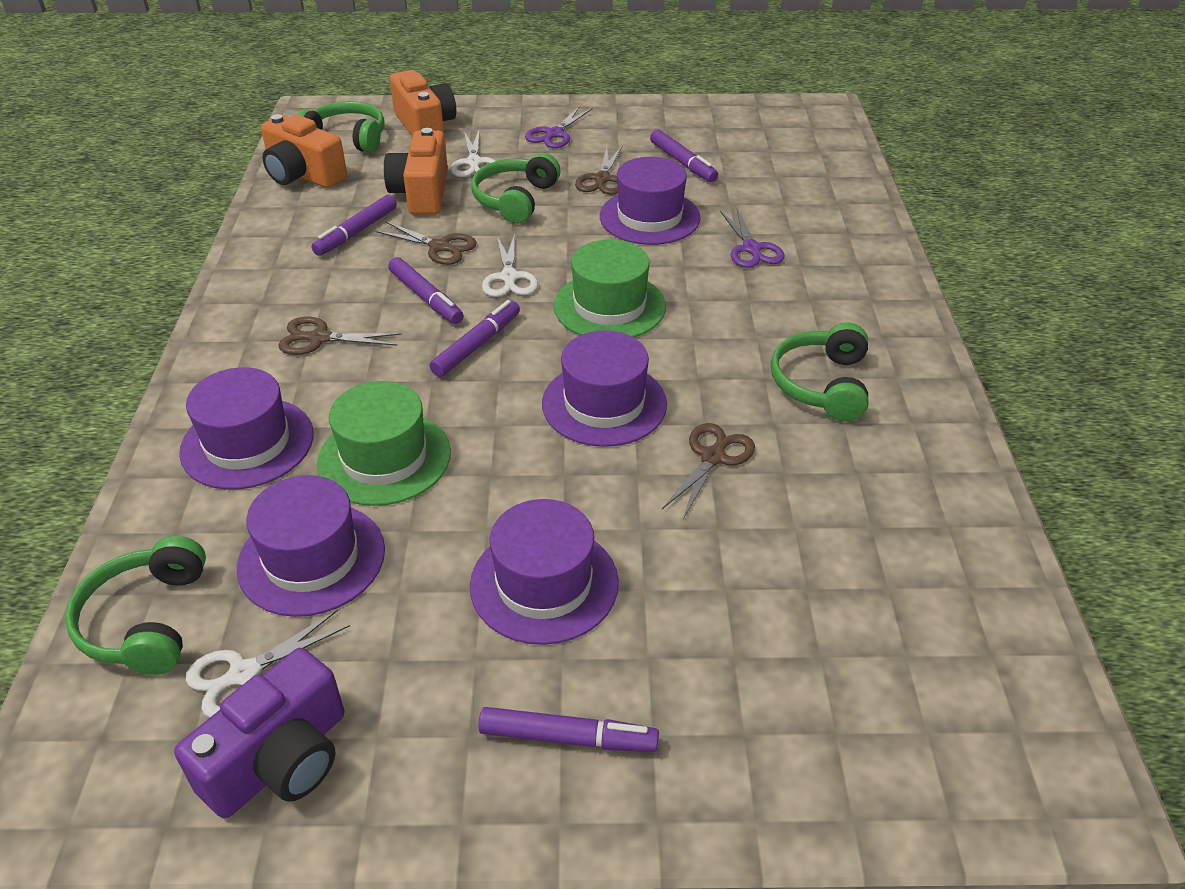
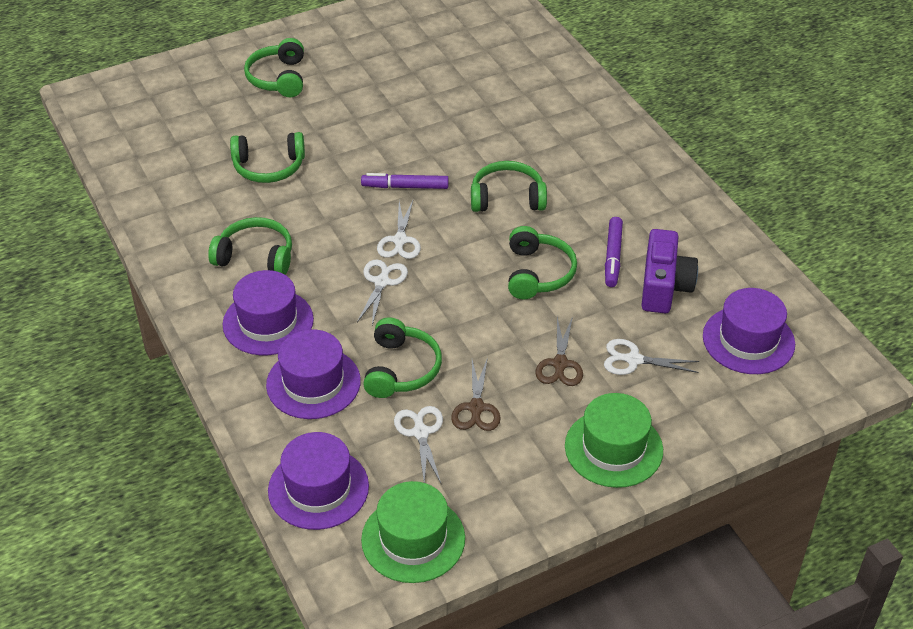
brown scissors: [278,316,402,355] [375,221,477,265] [575,146,622,195] [662,423,755,519] = 4 -> [451,357,501,431] [536,317,583,386] = 2
green headphones: [65,536,206,675] [297,101,385,153] [471,153,560,224] [771,323,869,422] = 4 -> [208,217,292,275] [230,132,305,183] [244,38,304,97] [363,318,442,398] [471,161,547,212] [508,226,577,299] = 6
orange camera: [261,114,347,188] [384,128,448,215] [390,70,456,136] = 3 -> none = 0
purple hat: [179,367,314,490] [237,475,385,617] [470,499,619,645] [542,331,667,447] [600,157,701,245] = 5 -> [223,270,314,355] [266,329,361,419] [268,432,369,530] [703,288,795,374] = 4
purple marker: [312,195,397,256] [388,257,464,324] [430,300,520,377] [479,707,659,752] [650,130,718,182] = 5 -> [361,173,449,189] [605,217,623,287] = 2
purple scissors: [525,106,593,148] [720,209,785,268] = 2 -> none = 0
white scissors: [186,609,350,718] [450,131,495,177] [482,234,538,297] = 3 -> [357,259,408,325] [377,201,421,259] [394,406,443,483] [604,339,699,375] = 4

